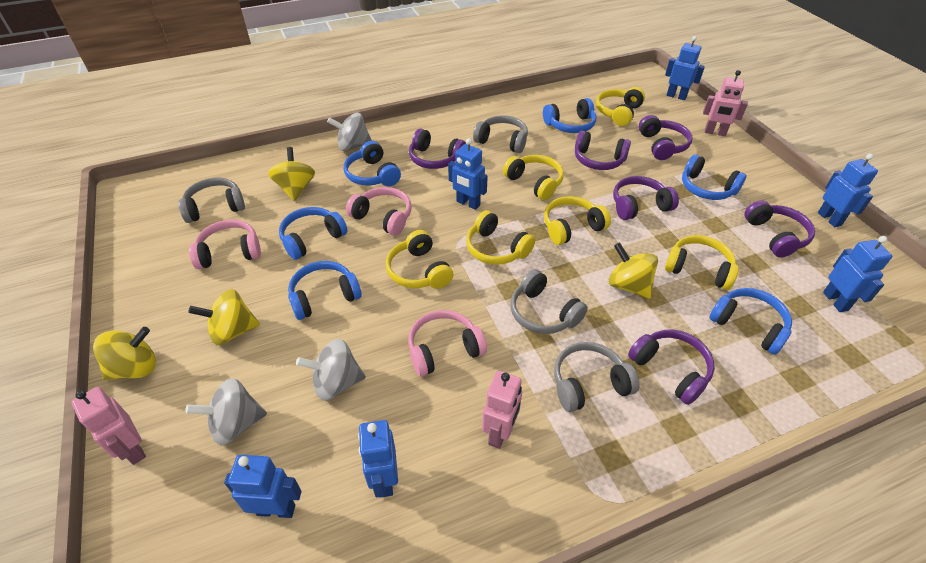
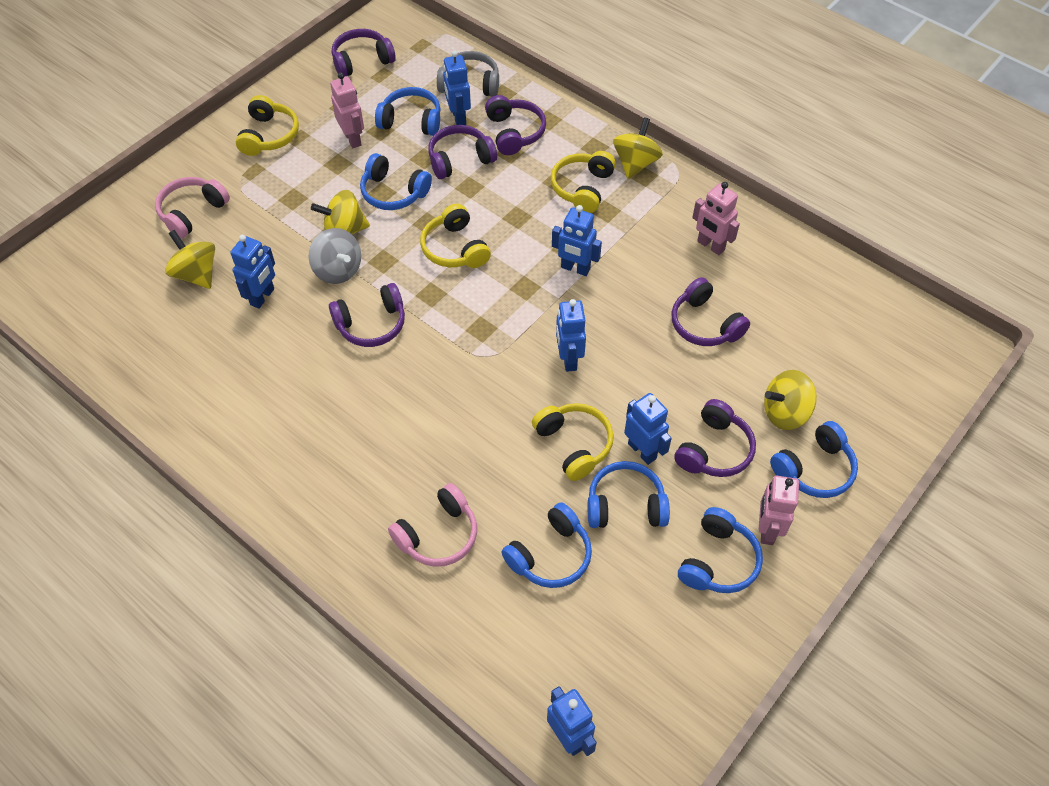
grey headphones: [178,178,245,223] [473,115,528,153] [510,269,588,334] [554,342,640,412] = 4 -> [437,51,499,97] = 1
grey spinning top: [185,378,267,446] [296,339,366,400] [327,113,372,151] = 3 -> [309,228,361,284] = 1
pink headphones: [189,219,261,269] [346,187,411,236] [408,310,487,377] = 3 -> [155,177,230,238] [388,483,477,567] = 2
yellow headphones: [386,230,453,289] [466,210,535,265] [503,155,564,200] [544,196,611,245] [596,87,645,126] [665,235,739,290] = 6 -> [236,95,299,156] [420,204,491,268] [532,403,614,481] [550,151,616,213] = 4

